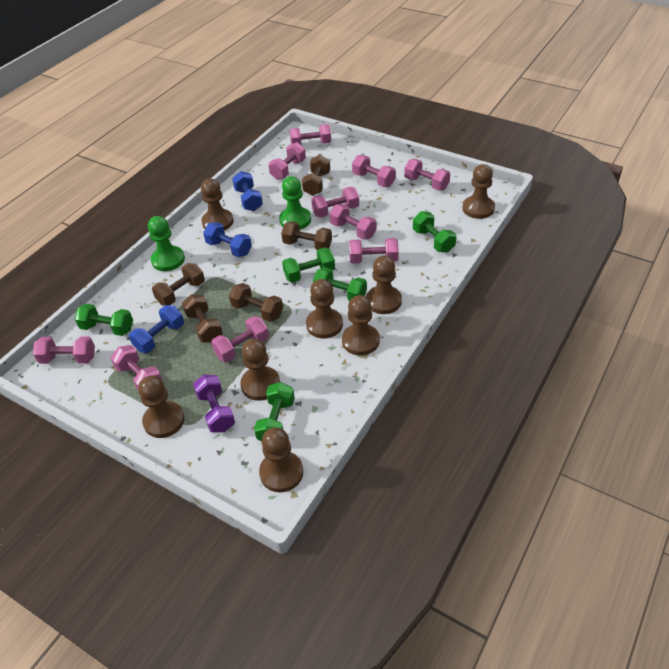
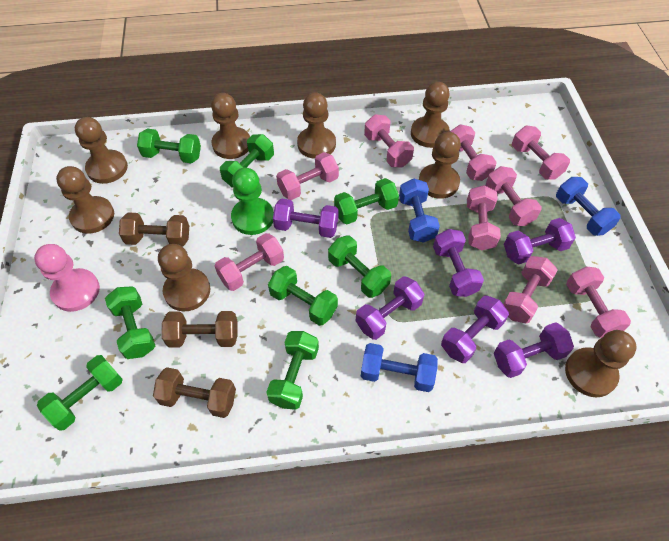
brown dumbbell: [152,263,205,306] [182,294,223,343] [229,283,283,322] [281,221,332,250] [302,155,330,196] = 5 -> [119,212,189,247] [153,367,236,418] [162,311,238,348] = 3
green dumbbell: [75,304,133,336] [254,382,295,441] [282,247,335,283] [313,267,367,301] [413,211,456,253] = 5 -> [37,355,123,431] [105,286,155,359] [137,129,201,164] [220,134,274,188] [266,331,319,410] [268,266,338,326] [328,235,391,298] [334,178,399,224] = 8
green pawn: [148,216,185,271] [279,176,311,230] = 2 -> [231,168,274,235] = 1
pink dumbbell: [33,336,95,364] [111,345,163,390] [211,316,269,362] [268,142,306,180] [290,124,331,145] [311,187,359,218] [329,204,377,239] [349,238,399,263] [352,155,396,187] [404,159,450,191] = 10 -> [215,233,284,291] [276,152,339,200] [364,114,414,167] [449,124,497,181] [467,185,501,250] [486,166,542,226] [503,256,557,324] [512,126,570,180] [566,266,631,338] = 9
pink pawn: none = 0 -> [34,244,100,312] = 1
purple dumbbell: [193,375,235,433] = 1 -> [273,198,338,238] [356,276,424,340] [433,229,484,297] [441,296,509,363] [494,322,574,378] [504,218,576,264] = 6

